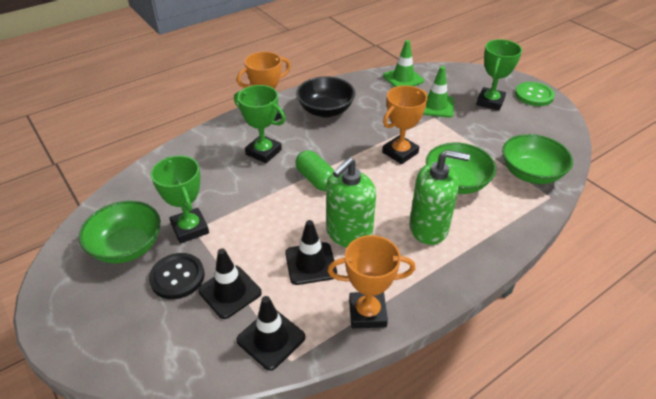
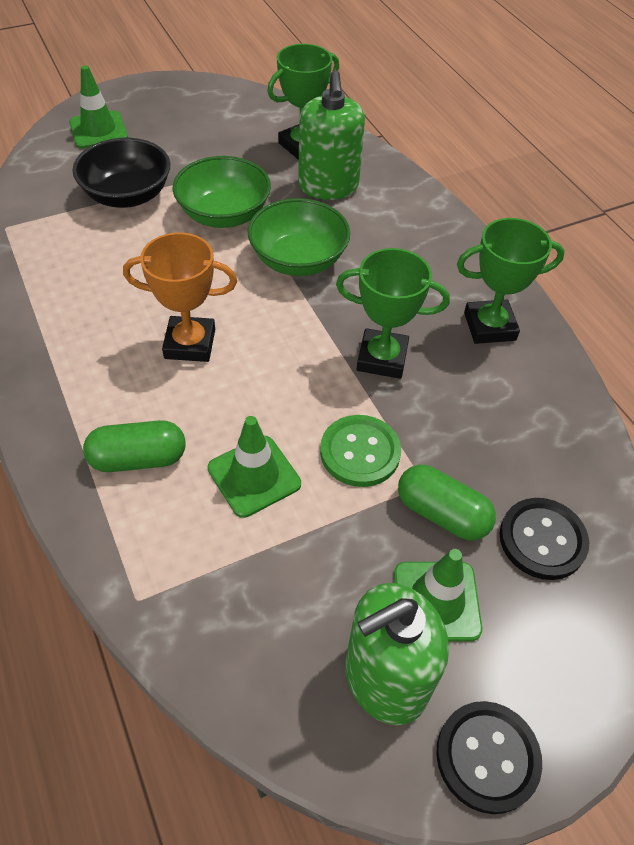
black button: [149,253,205,299] = 1 -> [436,701,542,814] [500,498,589,580] = 2
black traffic cone: [198,248,262,319] [236,296,305,371] [285,220,337,285] = 3 -> none = 0
green bowl: [79,201,160,263] [426,142,496,194] [502,134,573,184] = 3 -> [173,156,271,228] [248,198,350,276] = 2
green capsule: [295,150,334,191] = 1 -> [83,420,186,472] [398,465,496,541] = 2
green traffic cone: [383,40,424,87] [423,66,454,118] = 2 -> [69,65,128,149] [208,416,301,518] [394,549,482,641] = 3
orange trophy: [237,51,291,121] [327,235,415,328] [382,85,427,164] = 3 -> [123,233,237,362] = 1

